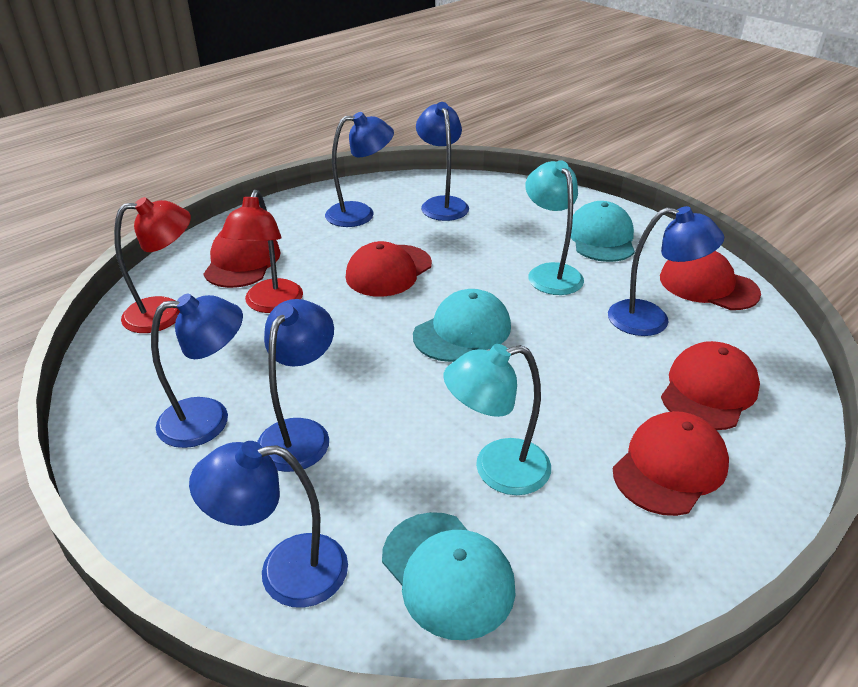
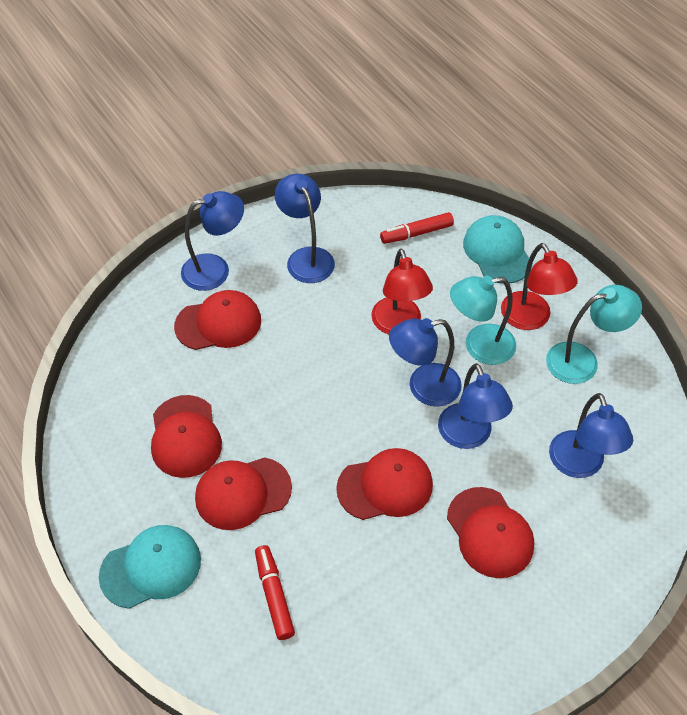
blue lamp: [151,294,243,448] [189,441,348,608] [257,299,334,472] [325,112,394,227] [416,102,469,221] [608,206,724,336] = 6 -> [181,191,244,291] [275,174,335,283] [389,318,462,407] [438,363,513,449] [549,393,633,478] = 5
red marker: none = 0 -> [255,545,295,640] [380,212,454,244] = 2
turquoise cap: [382,512,516,640] [413,289,511,362] [571,201,635,262] = 3 -> [99,525,201,609] [463,215,533,284] = 2

